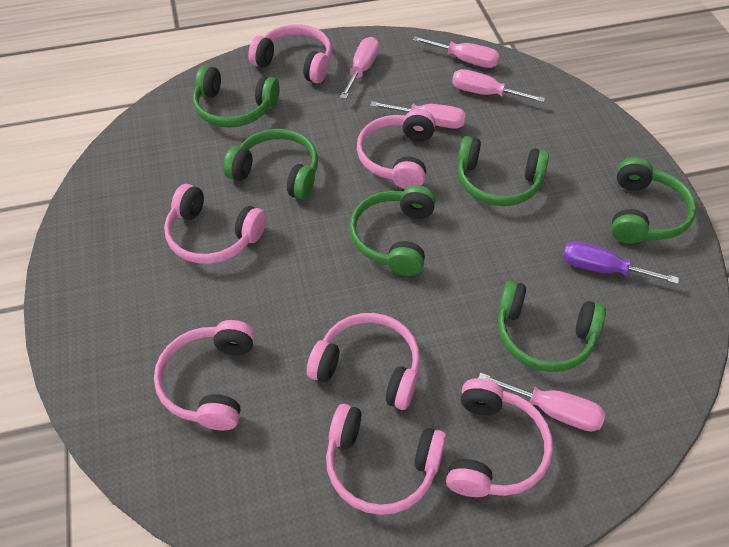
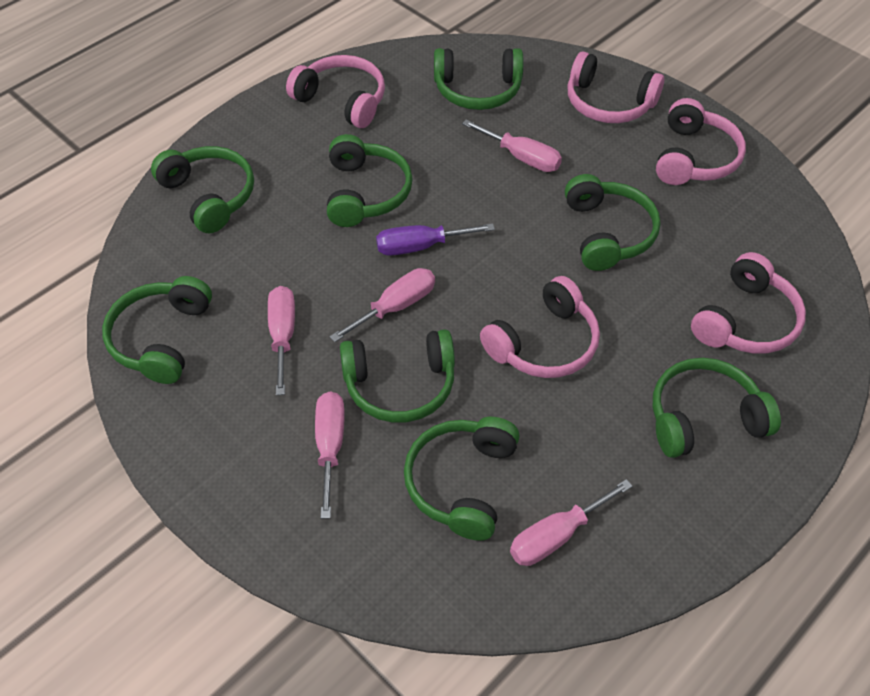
green headphones: [193,65,280,128] [223,129,318,200] [349,185,436,276] [457,136,549,206] [498,280,606,372] [611,157,696,244] = 6 -> [102,276,212,384] [151,146,254,233] [327,134,413,227] [340,329,455,423] [404,417,520,541] [434,48,523,110] [565,174,661,271] [653,358,781,458] = 8
pink headphones: [154,320,255,431] [164,184,266,264] [248,24,332,83] [307,313,420,410] [326,404,446,515] [357,109,435,189] [446,378,553,497] = 7 -> [286,55,385,128] [480,276,600,378] [567,52,664,123] [656,98,746,185] [691,252,806,354] = 5

